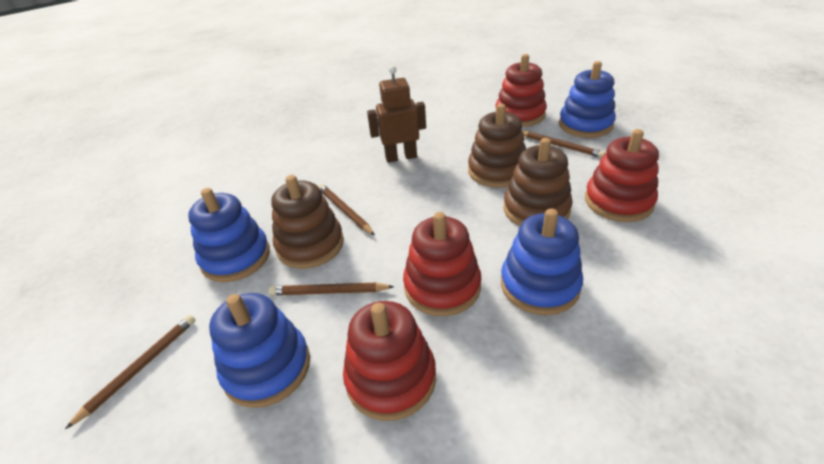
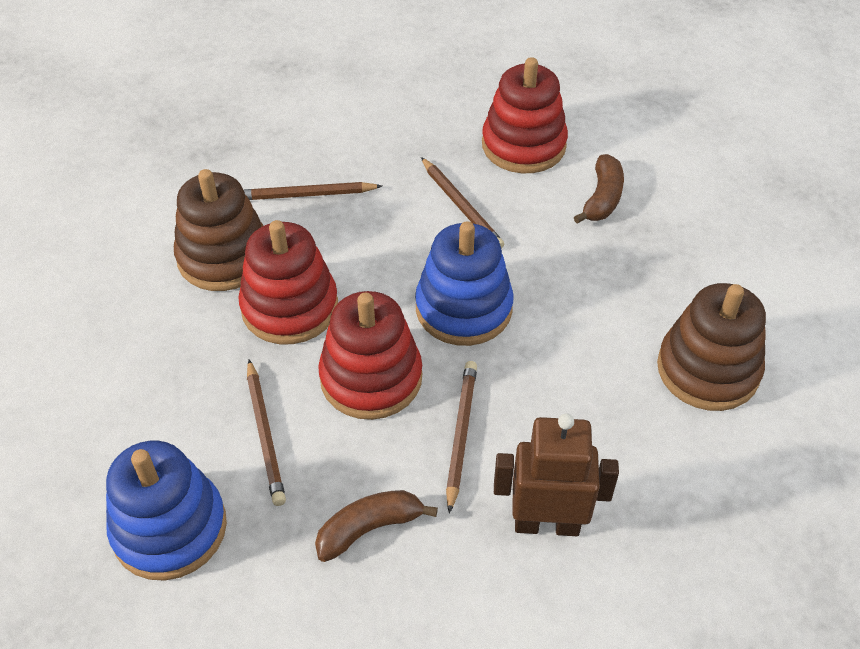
blue stacking toy: [188,188,270,282] [209,293,310,408] [501,209,583,315] [559,61,616,138] = 4 -> [106,441,227,581] [415,221,514,346] = 2
brown banana: none = 0 -> [315,490,438,562] [574,154,624,224] = 2
brown stacking toy: [271,175,344,269] [468,104,526,188] [503,138,573,226] = 3 -> [174,169,264,291] [657,283,766,411] = 2
red stacking toy: [343,301,436,421] [403,212,481,316] [495,54,547,127] [585,129,659,222] = 4 -> [238,220,338,344] [318,291,422,420] [482,57,568,173] = 3

